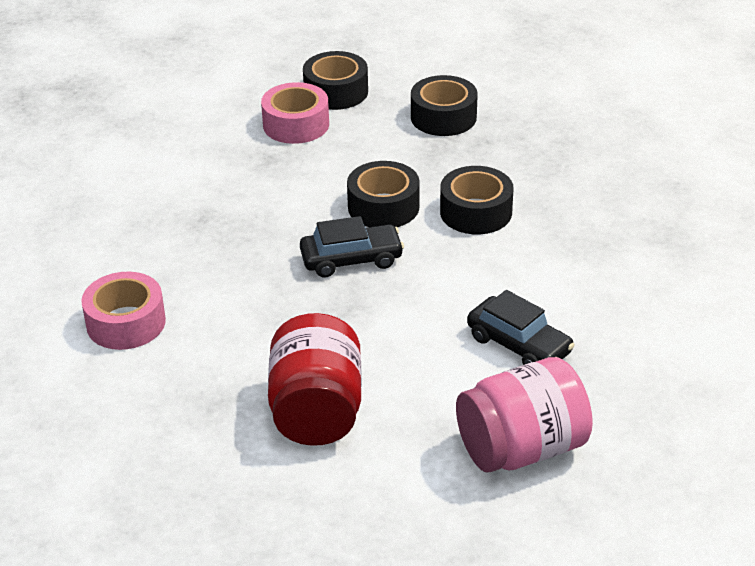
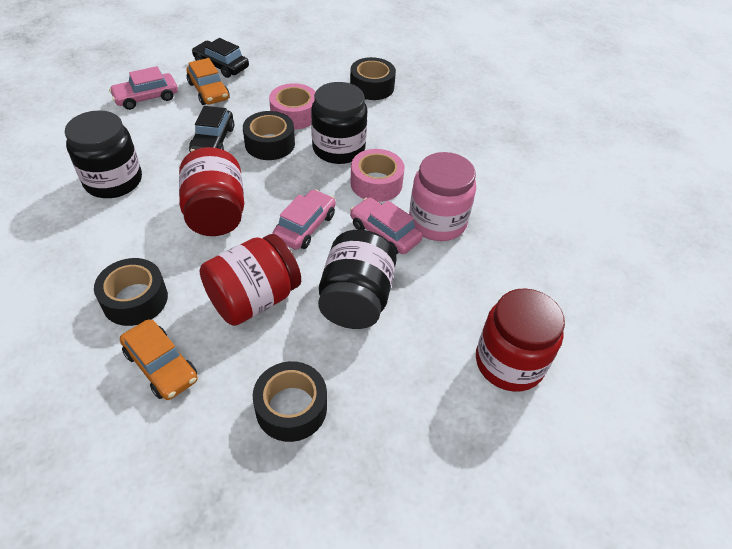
black jar: none = 0 -> [65,110,142,198] [311,82,367,164] [318,230,397,329] = 3
orange car: none = 0 -> [120,319,198,400] [186,58,230,105] = 2
pink car: none = 0 -> [109,66,178,110] [272,189,336,250] [350,197,423,254] = 3
red jar: [268,313,362,446] = 1 -> [179,147,244,236] [199,234,301,326] [476,288,565,392] = 3

